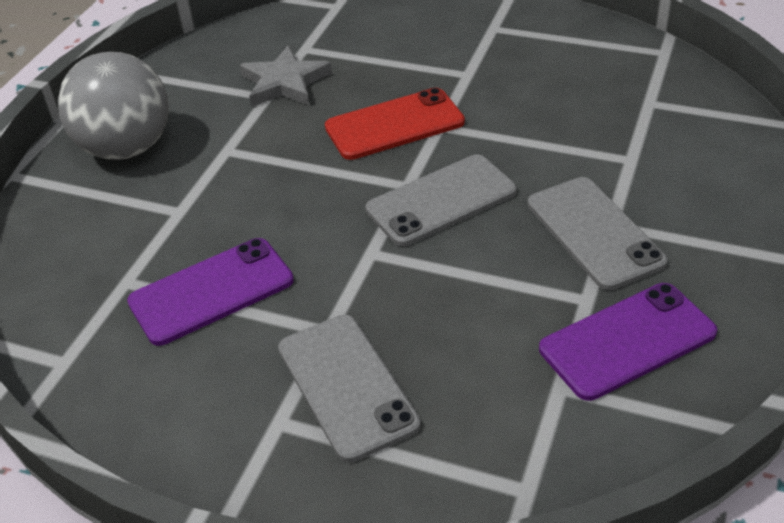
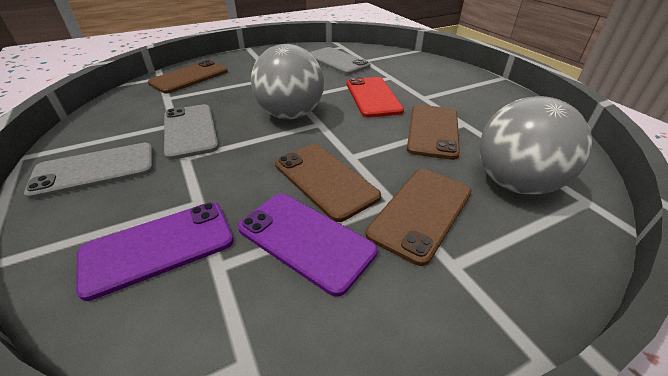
brown phone: none = 0 -> [148,60,228,94] [275,144,381,222] [366,169,472,266] [407,105,460,160] = 4
grey ball: [58,52,169,160] = 1 -> [251,44,324,119] [479,96,592,195] = 2
grey star: [240,45,332,107] = 1 -> none = 0

